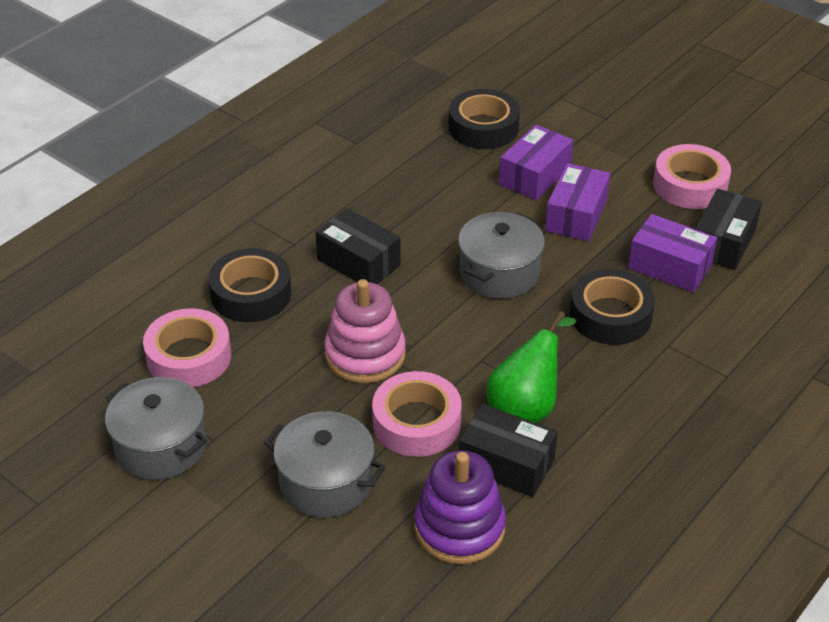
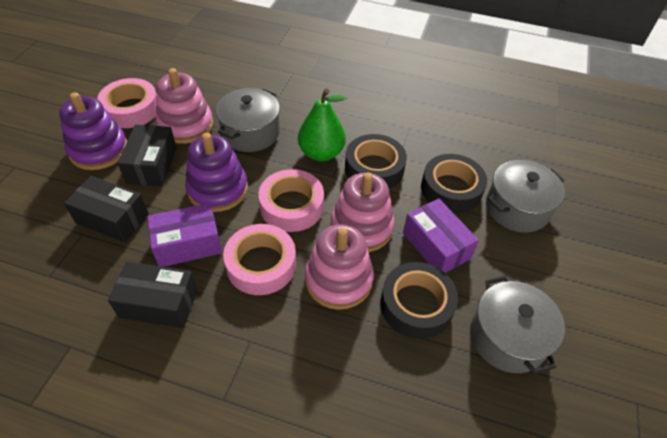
pink stacking toy: [324,279,406,383] = 1 -> [156,68,213,144] [305,224,374,310] [330,172,394,252] = 3
purple box: [499,125,573,200] [545,163,611,241] [628,214,717,292] = 3 -> [147,203,222,267] [403,199,479,273] = 2
purple stacking toy: [414,450,506,564] = 1 -> [59,92,127,170] [185,133,248,212] = 2

